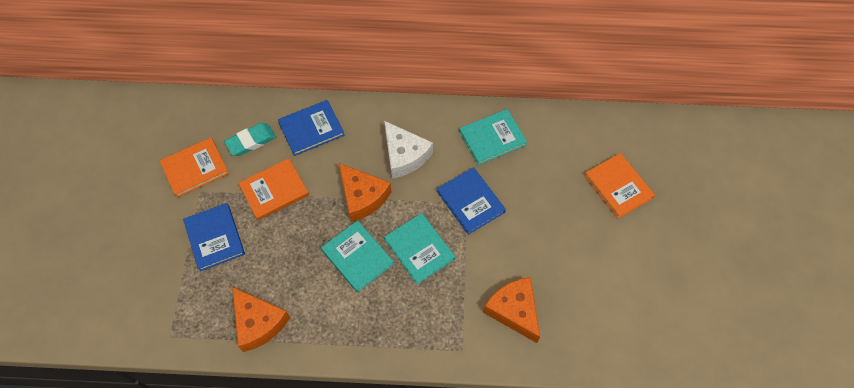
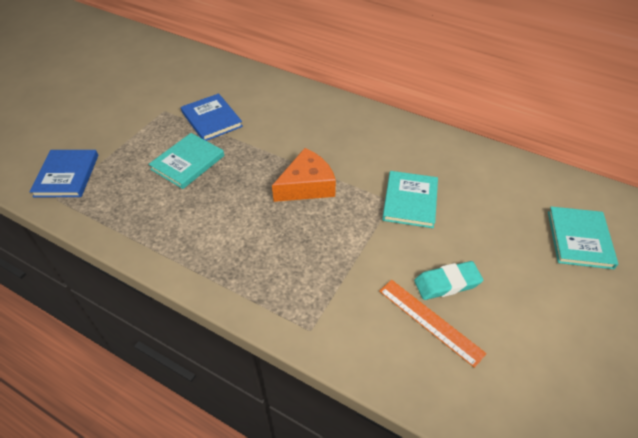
blue book: [183,203,245,271] [278,100,344,156] [437,167,506,235] = 3 -> [29,150,98,197] [181,93,243,141] = 2
orange book: [160,138,229,198] [238,158,309,220] [584,153,655,219] = 3 -> none = 0
orange cheese: [232,287,290,352] [339,163,391,222] [483,277,540,343] = 3 -> [272,148,336,202] = 1
orange ruler: none = 0 -> [379,280,487,368] = 1
white cheese: [384,121,433,178] = 1 -> none = 0

